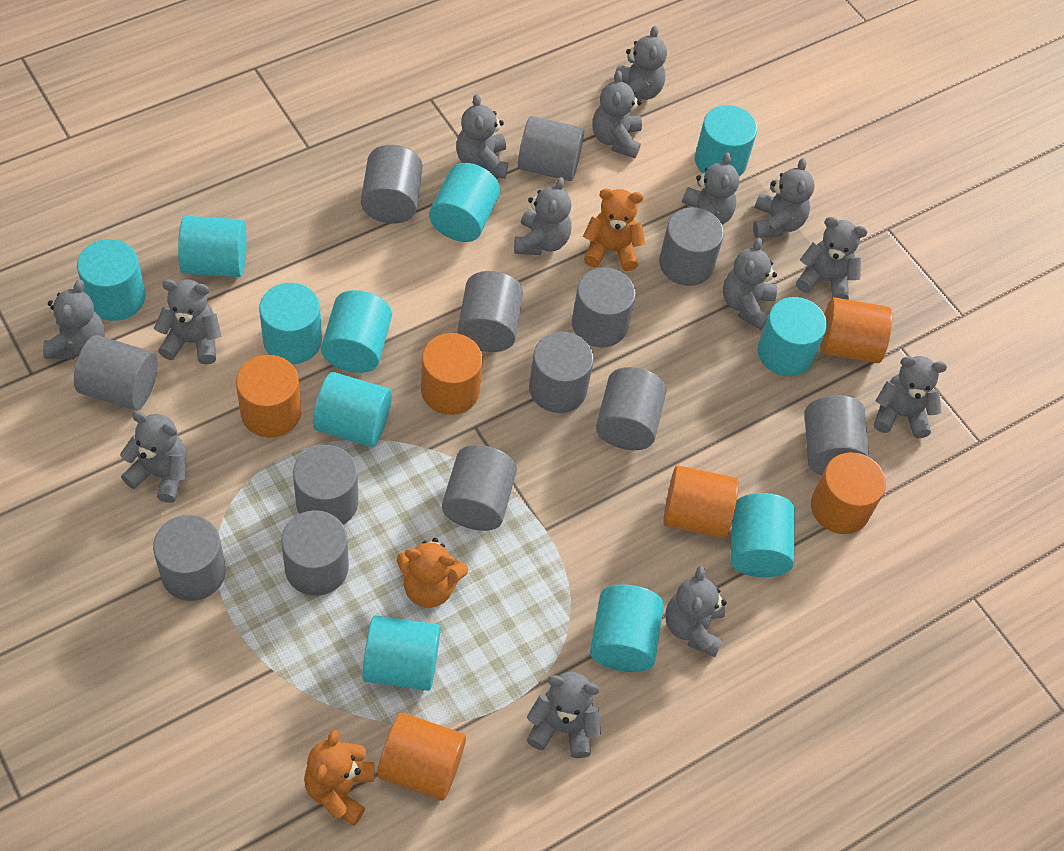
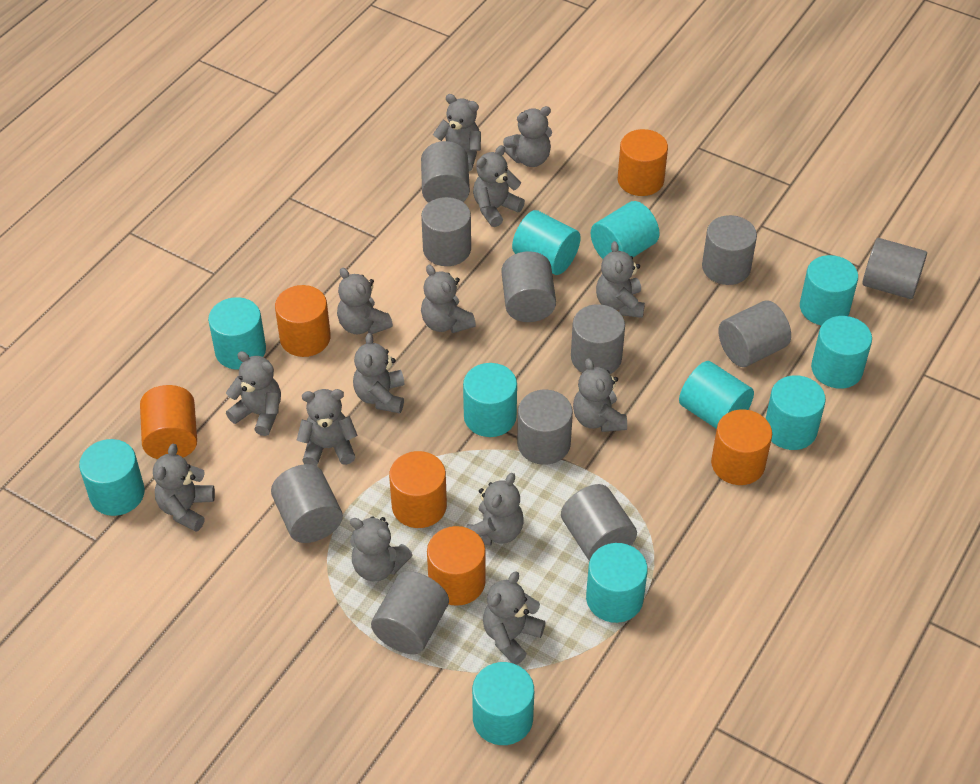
grey cylinder: [74,335,158,410] [153,515,226,601] [281,510,349,596] [293,445,358,525] [361,145,423,224] [442,445,517,531] [458,271,523,352] [518,116,584,181] [529,332,594,413] [572,268,636,347] [596,367,667,450] [659,207,724,286] [805,395,869,475] = 13 -> [271,464,343,543] [371,571,449,654] [421,141,470,203] [421,197,471,266] [502,251,556,322] [517,389,573,465] [561,484,637,561] [571,304,625,374] [702,215,757,285] [718,300,791,367] [862,238,927,299] = 11
orange teddy bear: [304,730,375,826] [397,538,468,608] [583,189,646,271] = 3 -> none = 0

